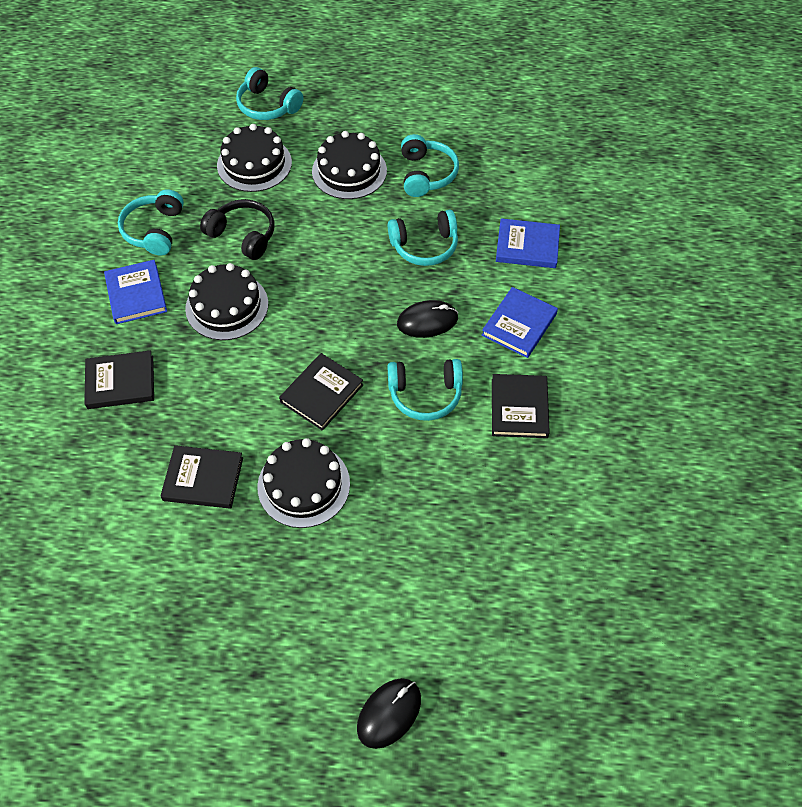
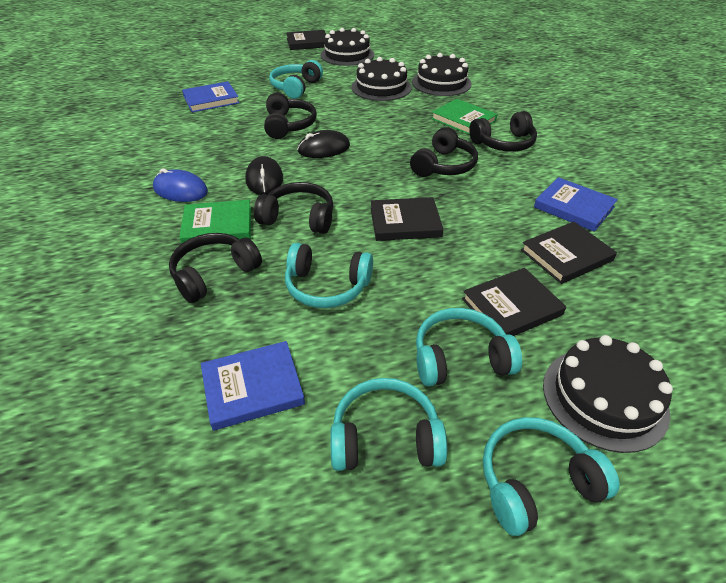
black headphones: [200,199,274,260] = 1 -> [169,233,262,303] [254,182,333,234] [264,93,317,139] [410,127,478,177] [469,111,537,152] = 5
blue mouse: none = 0 -> [153,168,208,202] = 1
green book: none = 0 -> [179,200,251,244] [431,99,497,135] = 2

